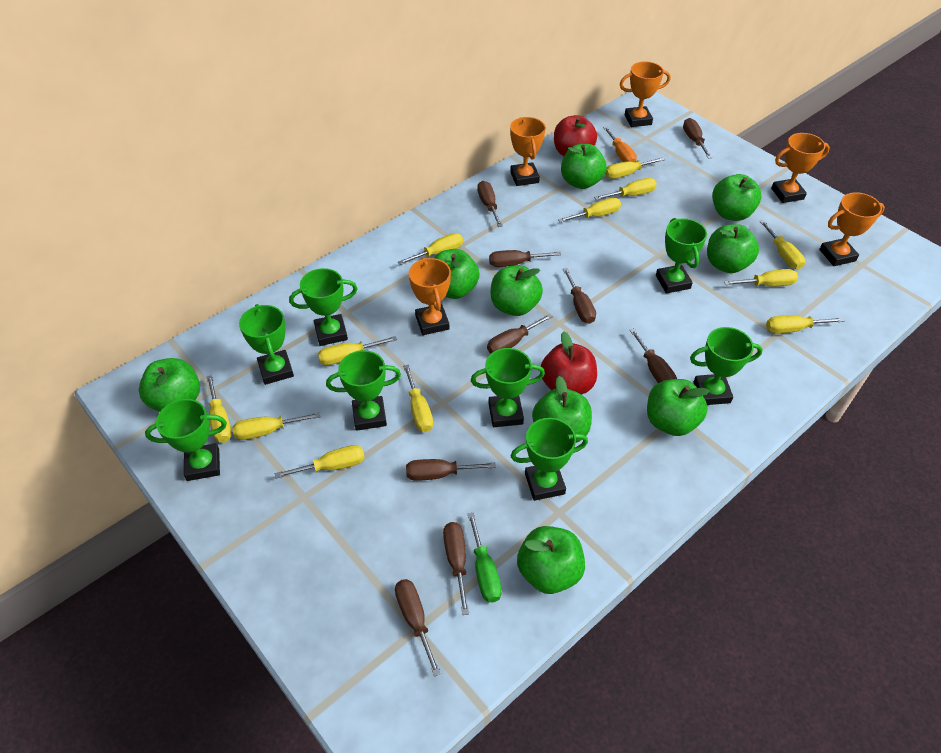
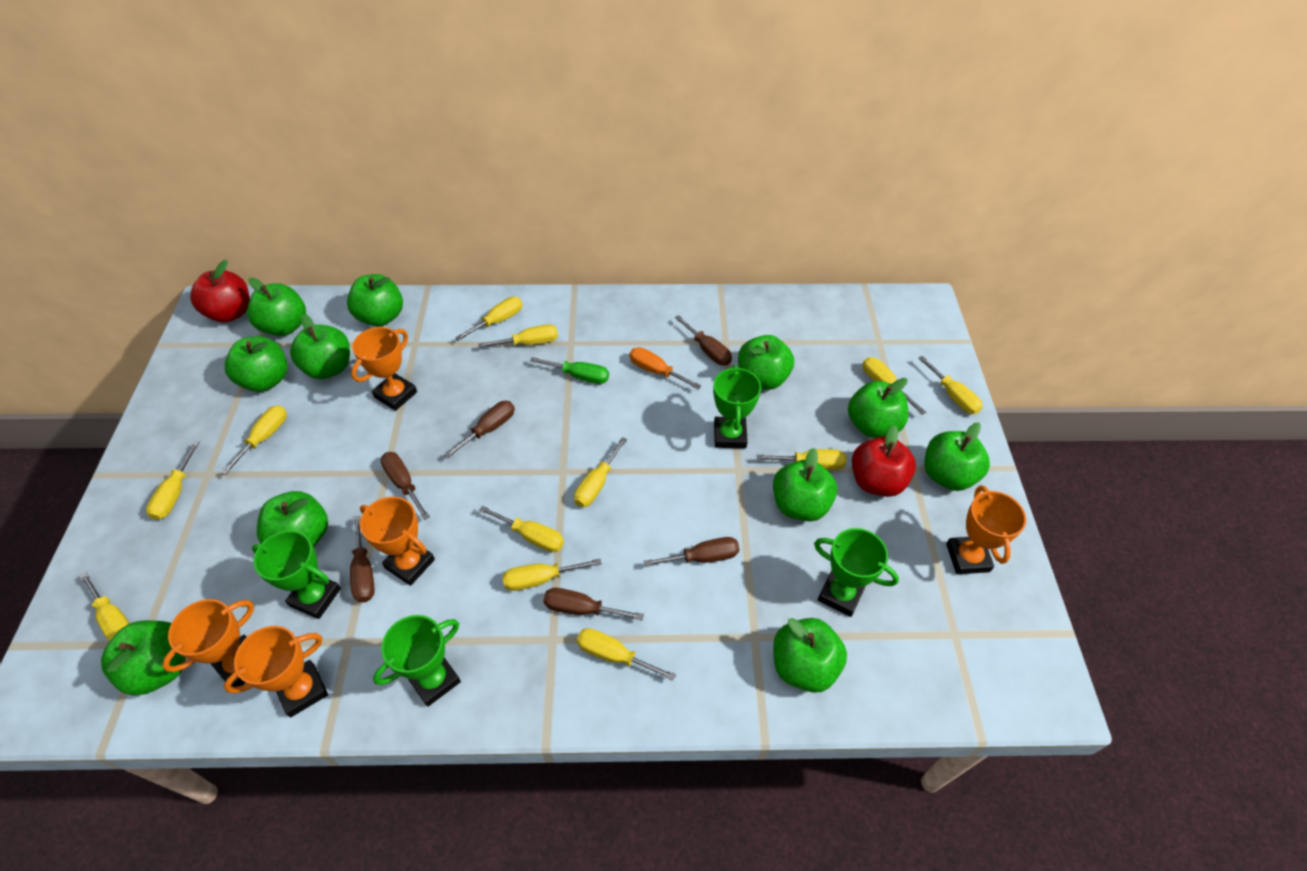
brown screwdriver: [395,579,441,677] [406,459,496,481] [443,522,469,615] [477,181,503,227] [487,314,553,354] [489,250,561,267] [563,268,596,324] [630,328,677,383] [683,118,712,159] = 9 -> [350,515,374,603] [380,452,430,520] [444,401,515,459] [544,588,644,620] [643,537,739,567] [675,315,732,365] = 6
green apple: [139,358,200,412] [434,249,480,299] [491,265,543,316] [517,526,585,594] [532,376,592,443] [561,144,606,189] [647,379,710,436] [707,224,759,273] [712,174,761,221] = 9 -> [101,620,186,696] [225,336,288,392] [247,278,306,336] [257,491,328,547] [290,314,350,379] [347,274,403,326] [738,335,794,390] [773,448,837,522] [773,618,847,693] [848,378,909,438] [925,422,990,491] = 11
green trophy: [145,399,227,481] [239,304,294,385] [289,268,358,346] [326,350,401,431] [471,348,545,427] [511,418,588,501] [656,218,707,293] [690,327,763,405] = 8 -> [252,530,341,619] [373,615,461,707] [713,365,761,448] [814,528,899,617] = 4

